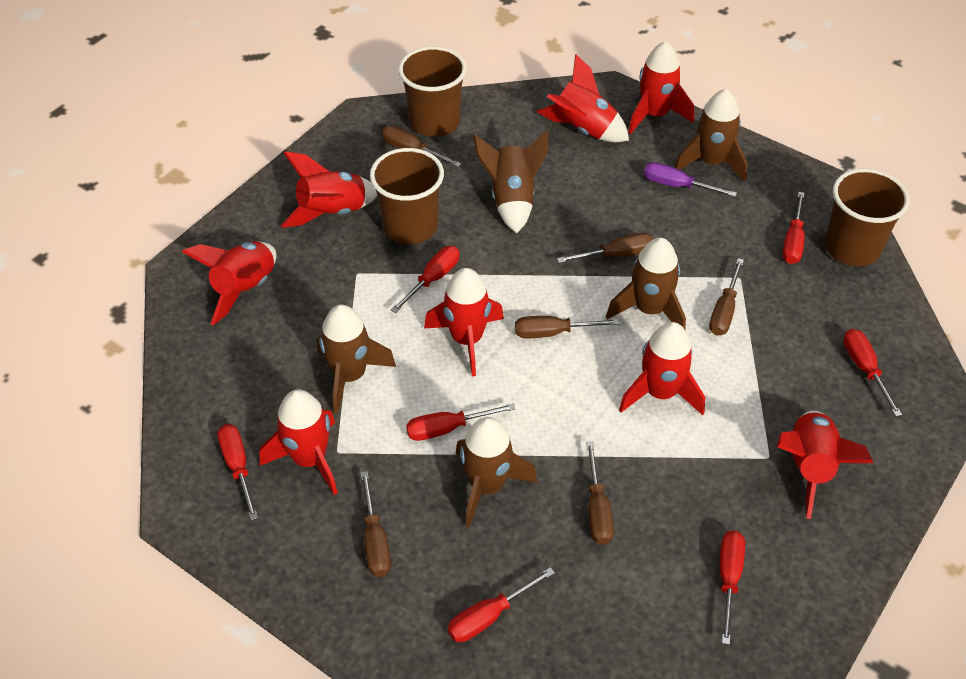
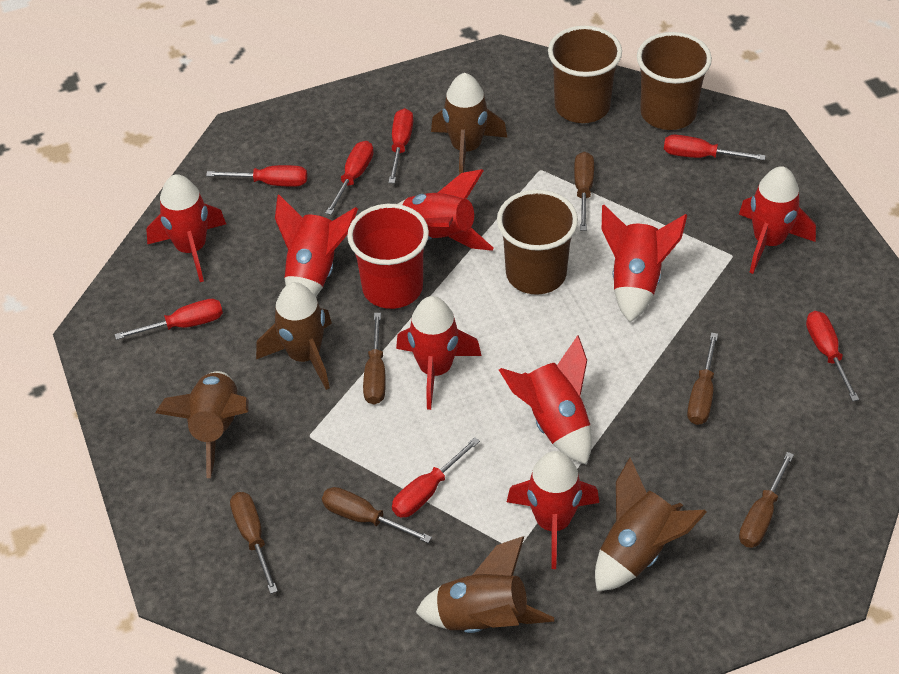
purple screwdriver: [644,162,737,197] = 1 -> none = 0
red cup: none = 0 -> [347,204,429,309] = 1

